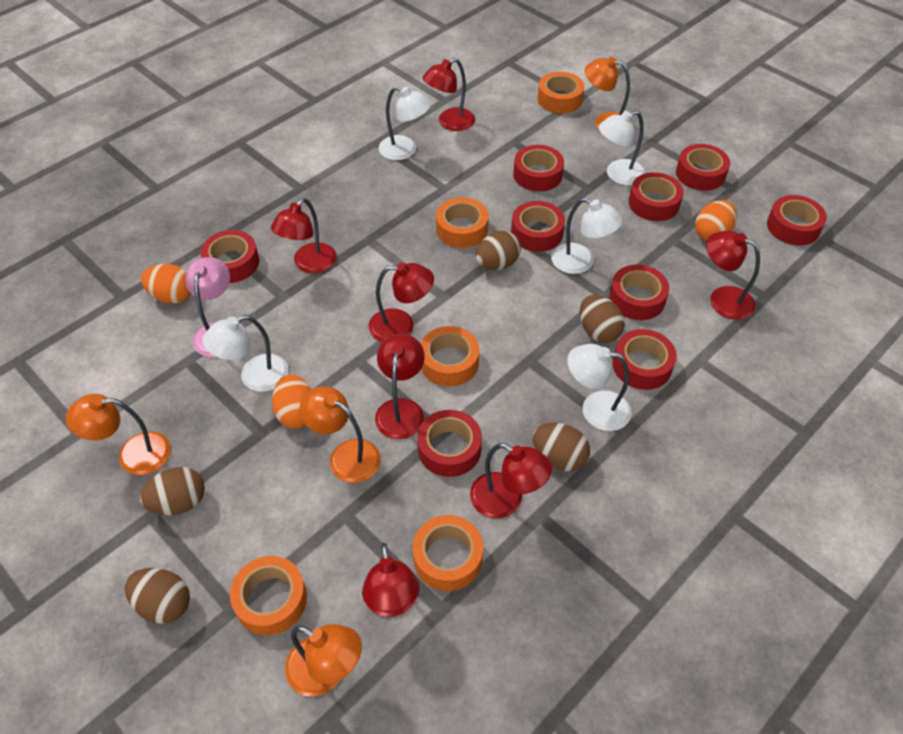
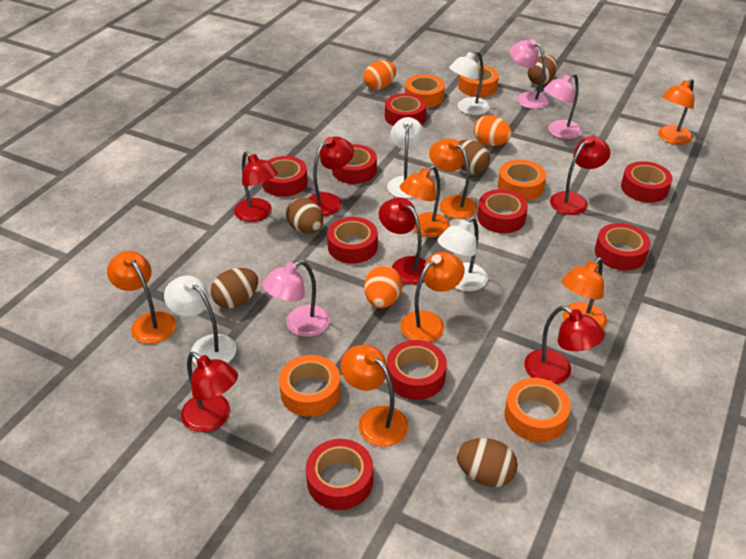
orange lamp: [66,394,171,475] [285,624,362,697] [299,386,381,483] [585,57,630,131] = 4 -> [107,251,176,344] [341,345,408,447] [400,166,450,237] [400,252,464,342] [429,138,477,219] [562,257,607,329] [658,79,695,145] = 7
pink lamp: [186,257,230,357] = 1 -> [262,260,330,337] [510,39,549,109] [544,73,582,139] = 3
red lamp: [271,198,336,273] [362,543,420,617] [369,263,434,342] [375,334,425,439] [422,58,475,131] [470,443,552,519] [706,231,760,320] = 7 -> [181,352,238,432] [234,151,278,222] [308,136,354,216] [379,197,426,285] [524,306,605,384] [550,136,611,215] = 6
white lamp: [202,315,288,392] [378,86,431,160] [551,198,623,274] [567,344,632,431] [598,111,646,185] = 5 -> [164,275,236,364] [387,117,425,198] [437,217,488,291] [449,51,490,115] = 4

